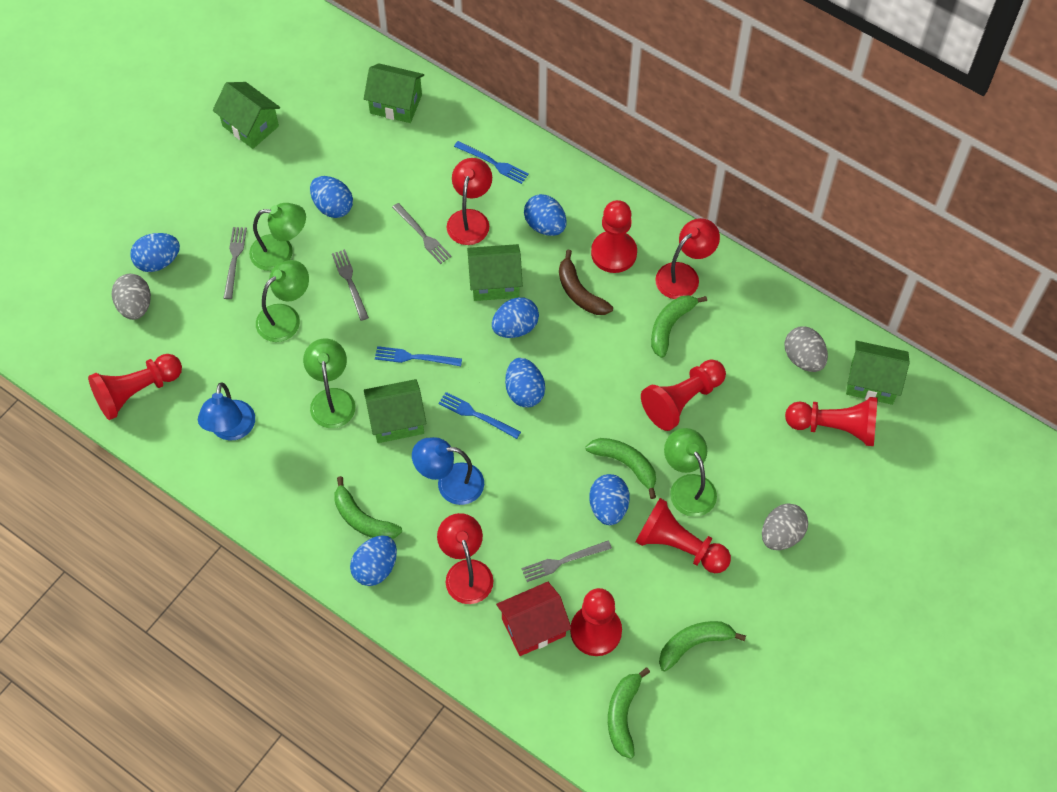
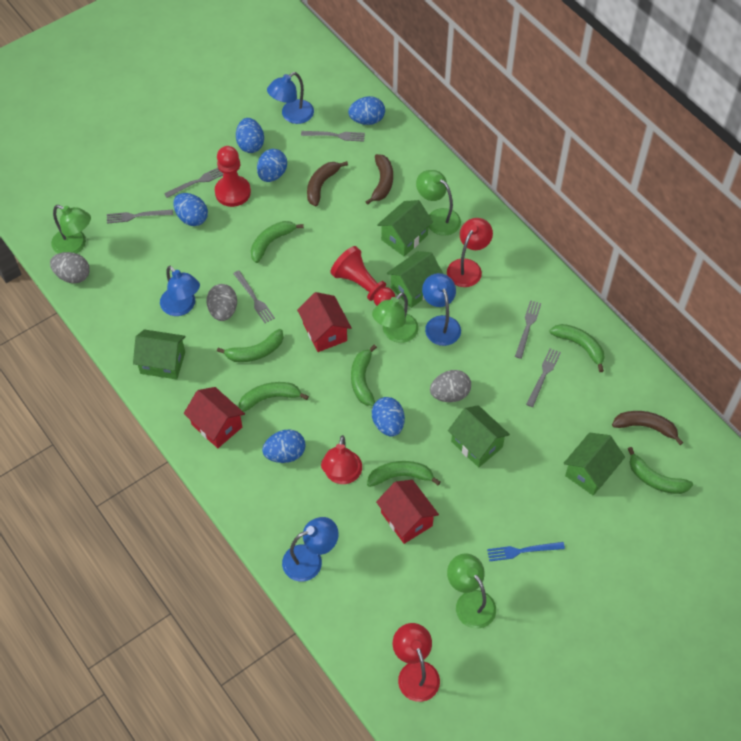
blue egg: [130,233,180,272] [310,176,353,218] [350,536,397,586] [492,297,539,338] [505,358,545,407] [524,194,566,236] [589,474,630,525] = 7 -> [173,193,208,226] [236,118,264,153] [257,149,287,182] [262,430,306,463] [348,96,385,125] [372,397,405,437] = 6
blue fork: [375,346,462,366] [438,392,521,439] [454,141,529,184] = 3 -> [487,542,565,562] = 1
blue lamp: [198,382,255,440] [412,437,484,505] = 2 -> [160,266,200,316] [267,72,314,124] [282,517,339,581] [422,273,461,346] = 4
brown banana: [559,250,613,315] = 1 -> [307,161,348,206] [366,154,393,205] [612,411,683,445] = 3
green banana: [334,476,402,539] [585,438,656,499] [608,667,650,759] [651,295,707,358] [659,621,746,671] = 5 -> [217,329,284,362] [239,382,309,412] [251,221,304,263] [351,344,377,406] [367,461,441,487] [550,324,604,372] [628,447,693,494] = 7
grey fork: [224,227,247,299] [332,249,369,321] [392,203,452,264] [521,541,612,582] = 4 -> [107,210,173,224] [164,168,223,198] [233,270,275,323] [301,131,365,142] [515,300,541,359] [526,348,561,407] = 6
red house: [496,582,572,656] = 1 -> [184,387,245,448] [297,292,352,352] [376,480,439,544] = 3
red pawn: [88,354,182,420] [570,588,622,656] [591,200,637,273] [635,498,731,573] [641,360,726,431] [785,397,878,446] = 6 -> [215,146,251,207] [330,246,395,306] = 2

